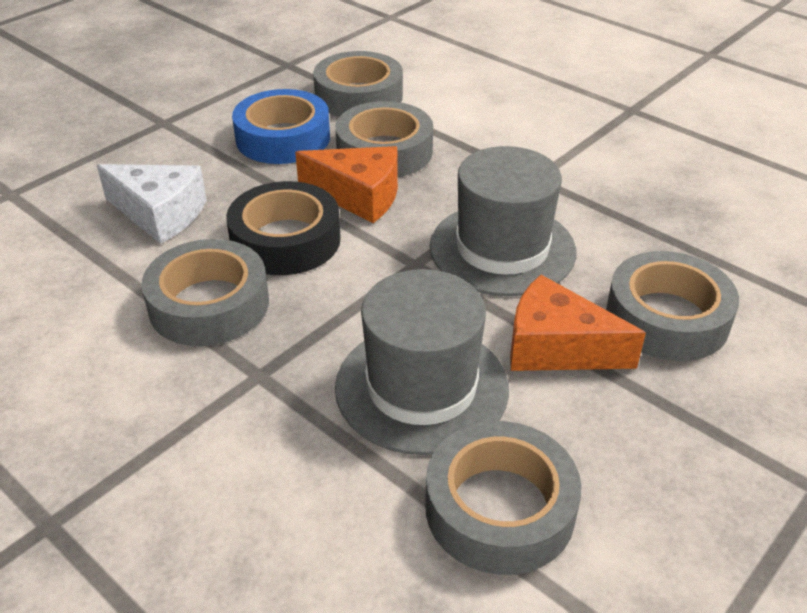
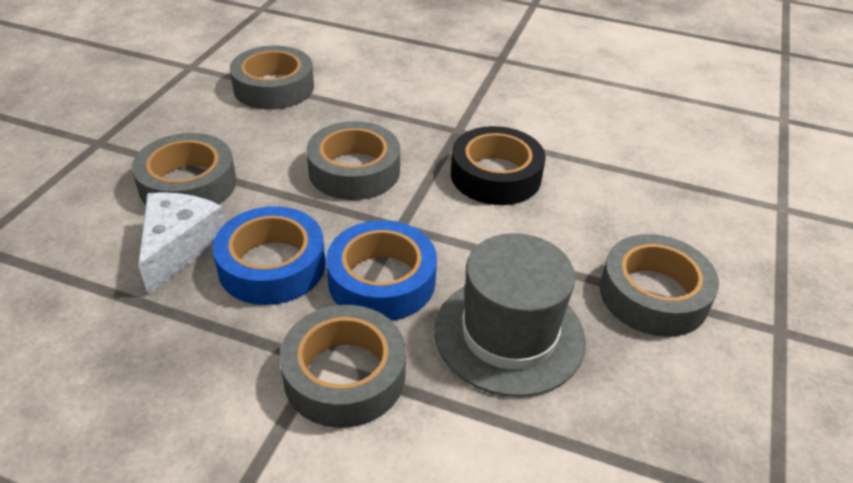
blue tape: [232,89,330,164] = 1 -> [213,206,325,305] [326,220,437,321] = 2
grey hat: [335,269,509,455] [430,146,577,296] = 2 -> [434,233,586,397] = 1
orange cheese: [295,146,398,223] [510,275,646,371] = 2 -> none = 0

